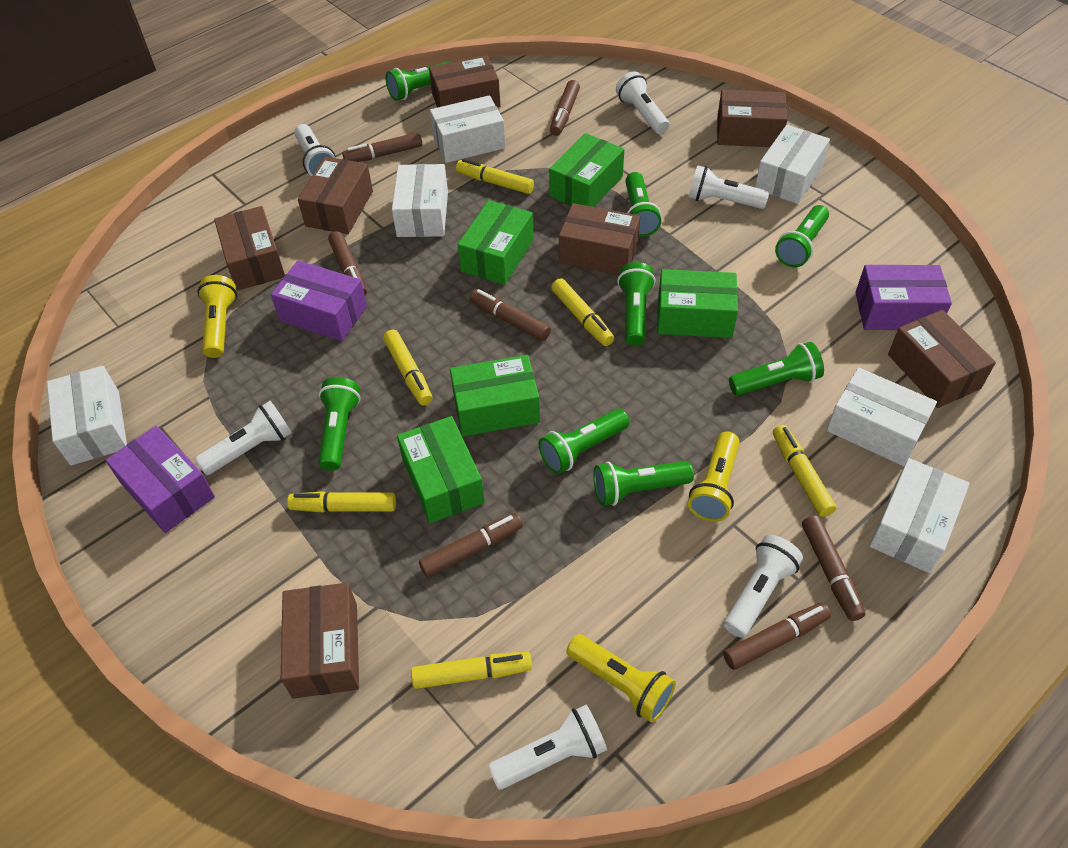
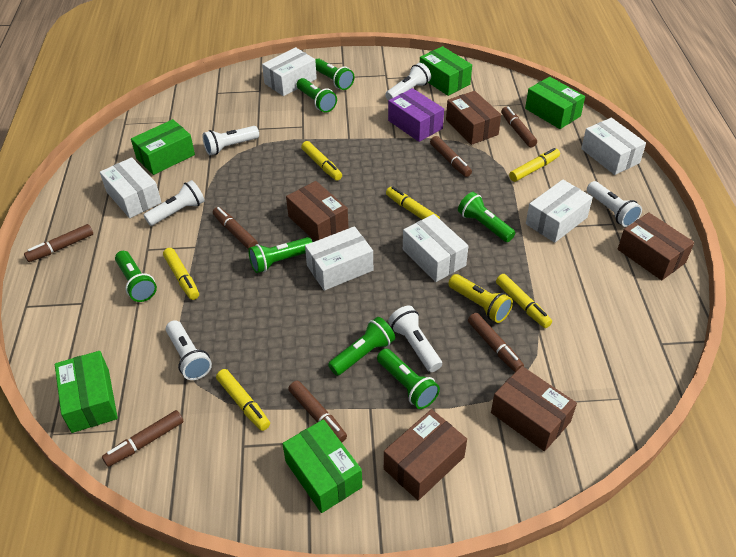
brown box: [214,206,285,291] [281,583,359,699] [298,157,373,234] [429,55,500,108] [559,203,640,275] [717,90,787,147] [888,310,996,408] = 7 -> [286,181,348,241] [384,409,467,500] [446,91,501,145] [491,366,577,451] [618,212,694,280] = 5
green flashlight: [318,377,361,471] [386,62,451,101] [539,409,630,474] [593,461,694,506] [617,262,656,346] [625,172,661,237] [729,342,824,396] [775,205,829,267] = 8 -> [115,251,157,302] [248,237,312,273] [297,78,337,113] [315,58,354,90] [328,317,395,376] [377,349,440,409] [458,192,515,242] = 7
purple box: [105,426,215,533] [271,260,367,341] [855,265,952,330] = 3 -> [388,88,444,142] = 1
yellow flashlight: [197,275,237,358] [566,634,676,723] [688,432,740,522] = 3 -> [448,274,513,323] = 1

